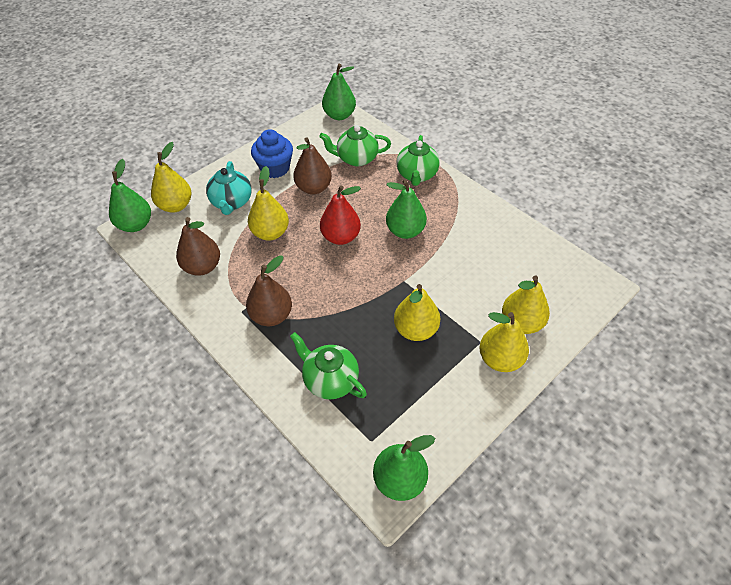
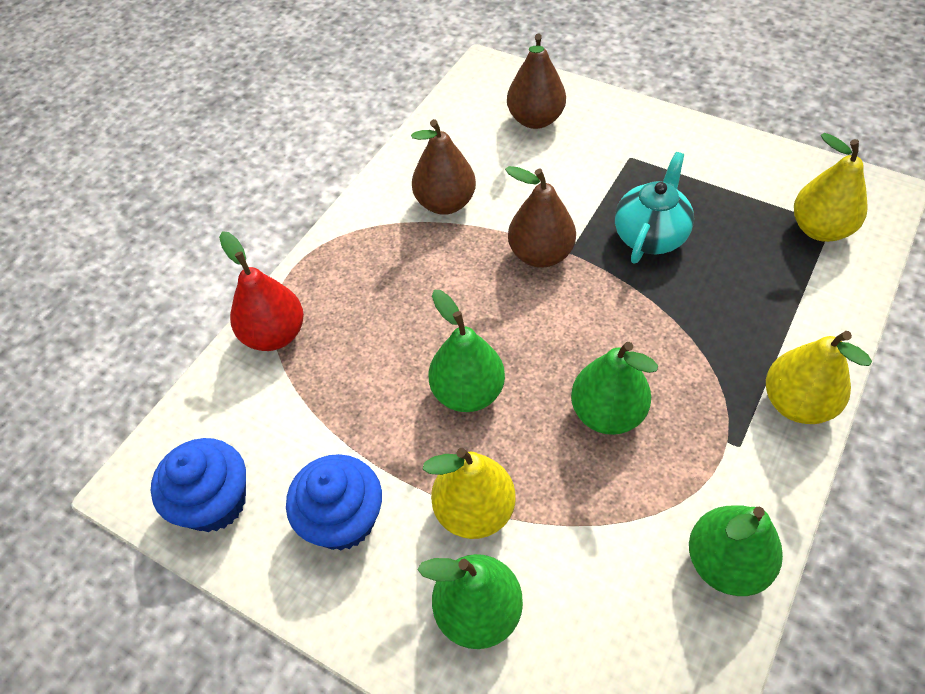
blue cupcake: [251,129,293,178] = 1 -> [151,438,246,532] [286,454,382,551] = 2
green teapot: [290,332,367,399] [319,125,391,166] [396,135,440,186] = 3 -> none = 0
yellow pear: [151,142,191,213] [248,166,289,241] [394,284,440,341] [479,312,529,372] [502,275,550,334] = 5 -> [423,448,516,539] [766,331,872,424] [794,133,868,242] = 3

